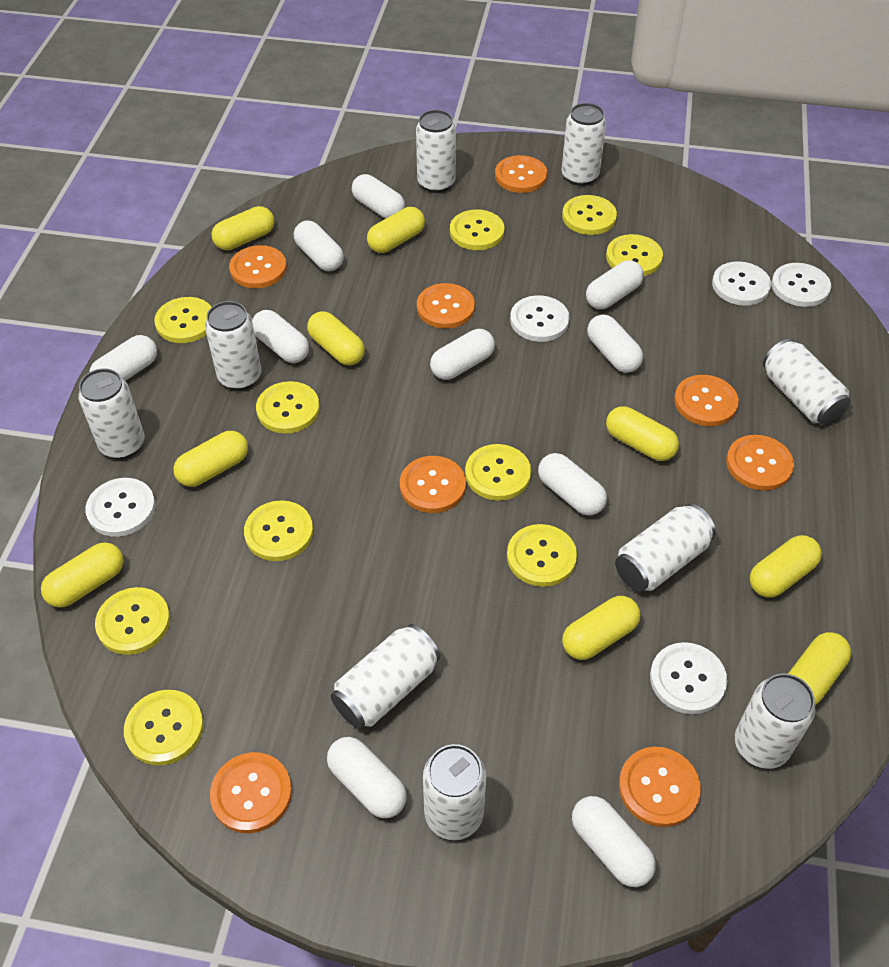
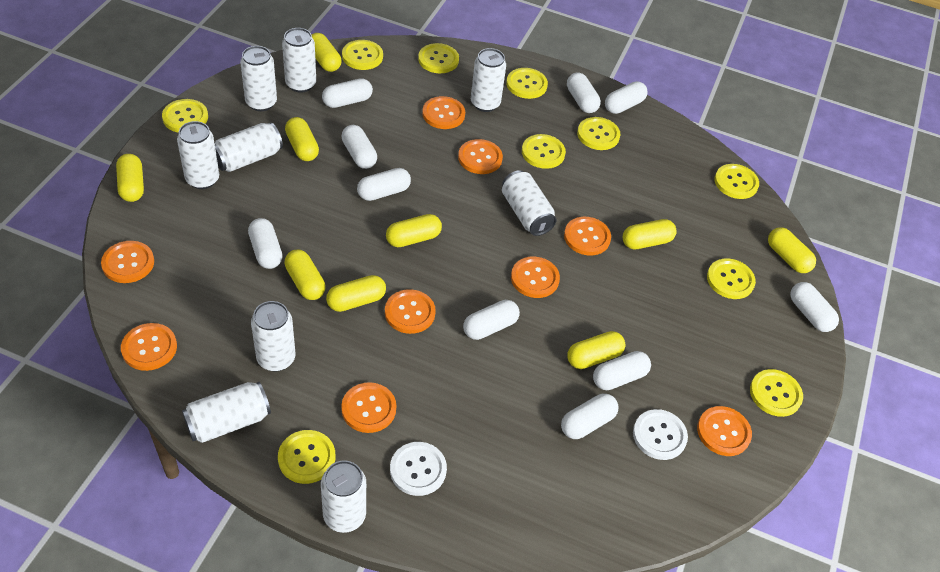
orange button: [210,752,292,833] [229,245,287,288] [400,456,466,513] [417,283,475,329] [495,155,547,193] [619,747,701,827] [674,375,739,426] [726,435,794,491] = 8 -> [101,241,154,283] [121,323,177,371] [341,382,396,433] [385,289,436,334] [422,96,465,129] [458,139,503,174] [511,256,560,298] [564,217,611,256] [697,406,752,456] = 9
white button: [86,478,155,537] [510,295,569,342] [650,642,727,714] [712,261,771,306] [771,263,831,307] = 5 -> [390,442,447,496] [633,409,688,460] = 2

